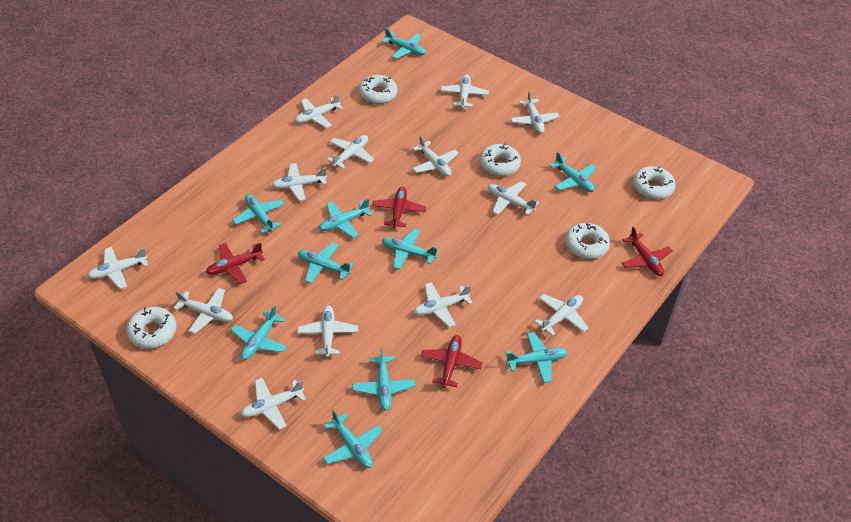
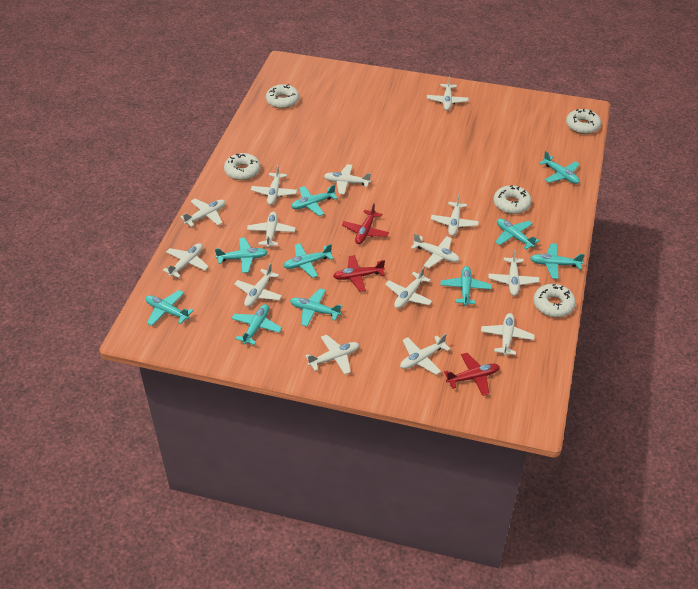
red plane: [206,243,265,284] [372,187,426,228] [421,335,482,388] [622,226,672,276] = 4 -> [333,255,385,292] [342,203,389,244] [444,353,500,396] = 3
white plane: [87,247,148,289] [174,288,233,334] [241,378,306,430] [272,163,327,201] [295,94,343,128] [297,305,358,357] [327,135,374,169] [412,135,459,176] [414,282,473,327] [441,75,489,109] [488,181,539,215] [511,91,560,134] [535,294,589,336] = 13 -> [163,243,209,278] [181,199,225,227] [234,263,282,307] [247,212,295,248] [251,165,297,205] [305,335,359,375] [324,164,371,194] [385,267,432,308] [400,334,450,375] [411,233,459,268] [427,76,469,111] [431,194,479,236] [481,313,535,356] [488,250,539,296] = 14

